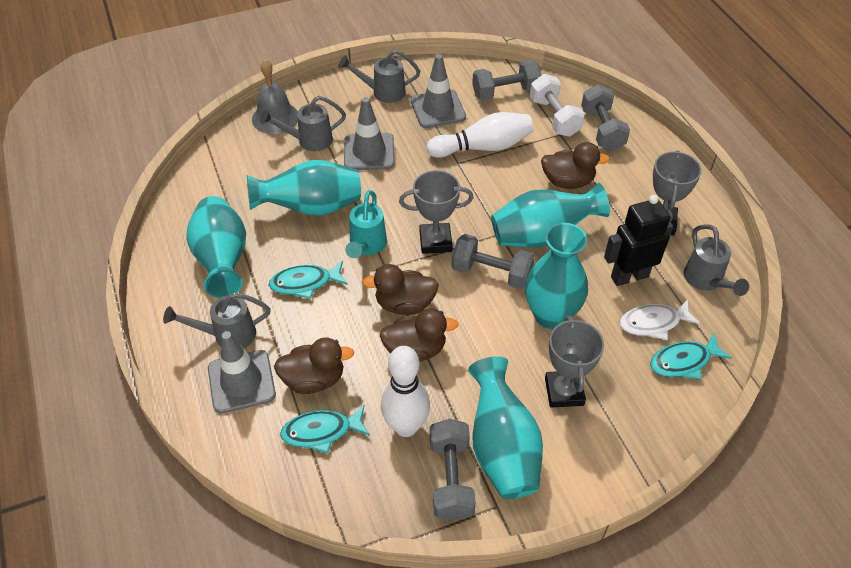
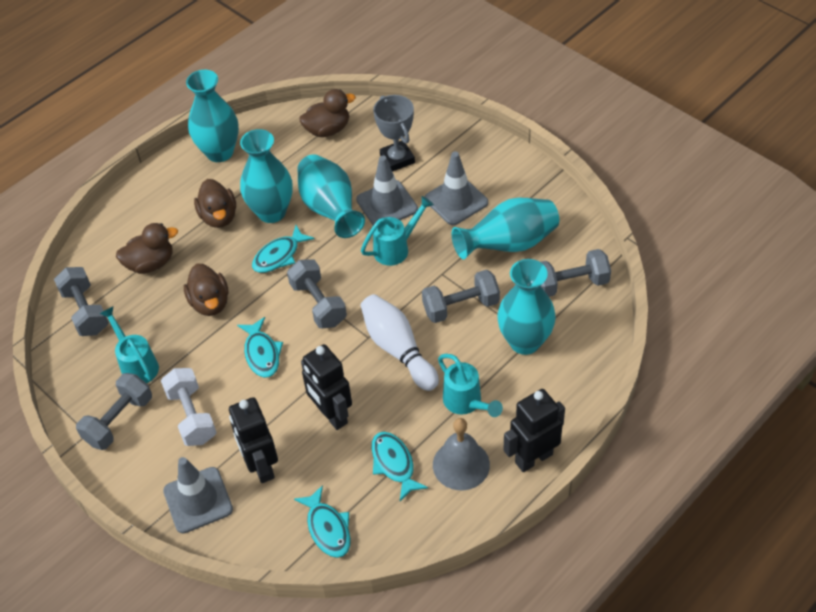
black robot: [604,195,674,286] = 1 -> [229,397,278,483] [301,344,352,430] [503,389,565,472] = 3
grey dumbbell: [430,419,476,521] [451,234,535,290] [472,60,541,101] [581,85,630,151] = 4 -> [54,267,109,336] [76,373,152,450] [287,259,347,328] [422,270,500,323] [541,249,611,297] = 5
grey trophy: [399,170,473,254] [545,315,604,408] [653,150,702,236] = 3 -> [373,95,415,172] = 1
grey watering can: [163,292,271,348] [260,96,346,151] [339,49,420,103] [684,224,749,296] = 4 -> none = 0
turquoise fish: [269,261,348,299] [280,405,370,453] [650,333,732,379] = 3 -> [237,317,283,378] [252,225,315,273] [294,485,351,558] [371,432,428,501] = 4
turquoise watering can: [345,190,387,258] = 1 -> [100,307,159,383] [361,196,434,266] [438,354,503,417] = 3
white bowling pin: [381,346,430,437] [426,112,533,158] = 2 -> [361,294,439,391] = 1
white fish: [619,299,701,340] = 1 -> none = 0

